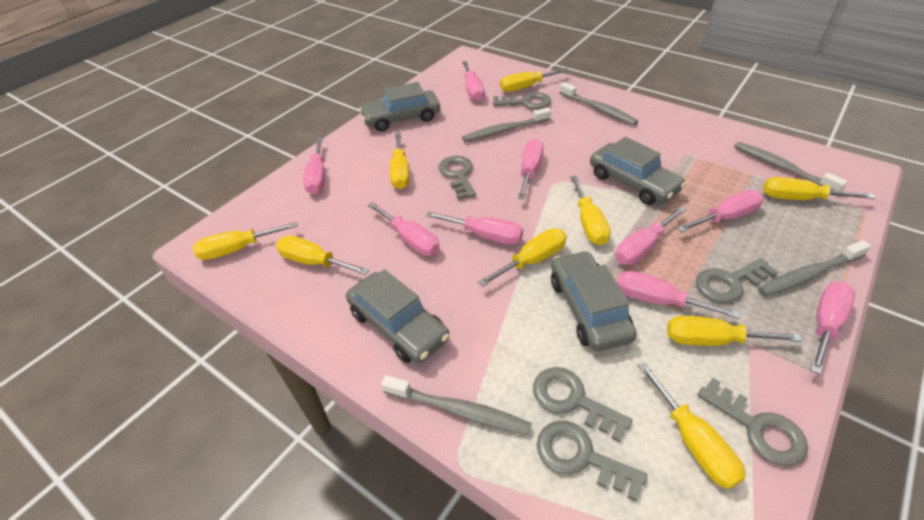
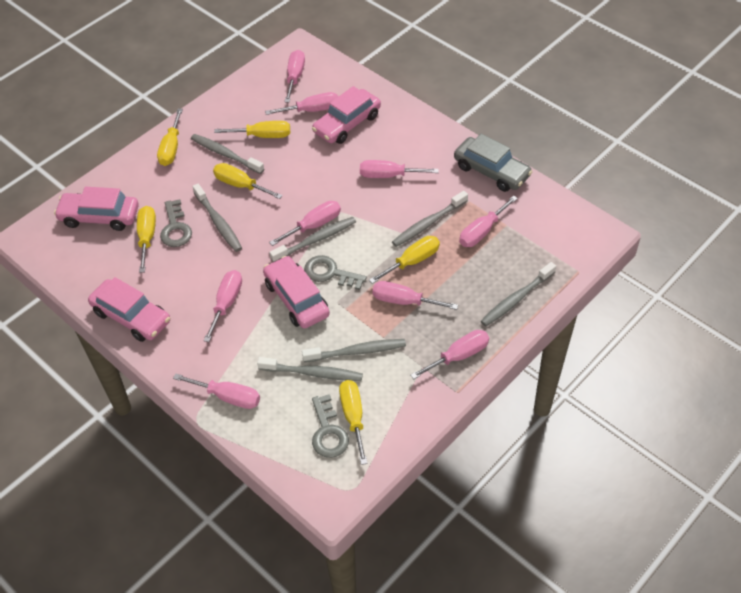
grey car: [346,270,450,363] [359,82,440,132] [551,250,637,351] [590,137,686,205] = 4 -> [454,134,532,192] = 1
grey key: [438,156,476,200] [493,92,551,109] [533,367,632,442] [537,421,647,502] [696,258,778,303] [698,378,808,466] = 6 -> [160,199,192,247] [304,255,367,290] [312,394,349,458] = 3
grey toothbrush: [381,375,532,435] [462,108,551,142] [560,82,638,126] [734,142,848,191] [758,240,871,297] = 5 -> [191,134,264,174] [192,184,242,252] [257,357,363,381] [269,217,356,262] [302,339,406,362] [392,191,468,247] [481,262,556,326] = 7
pink car: none = 0 -> [54,187,139,231] [88,277,170,342] [263,256,330,329] [312,86,381,144] = 4
yellow screwdriver: [193,222,298,260] [276,236,369,275] [390,133,410,189] [478,228,567,287] [500,68,569,92] [570,176,611,245] [638,362,745,489] [667,316,802,346] [763,177,876,200] = 9 -> [137,206,156,273] [157,109,183,166] [213,163,283,199] [214,121,290,138] [339,380,368,465] [369,236,440,284] = 6

